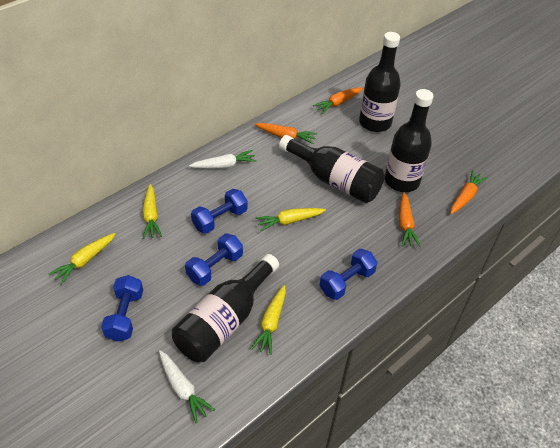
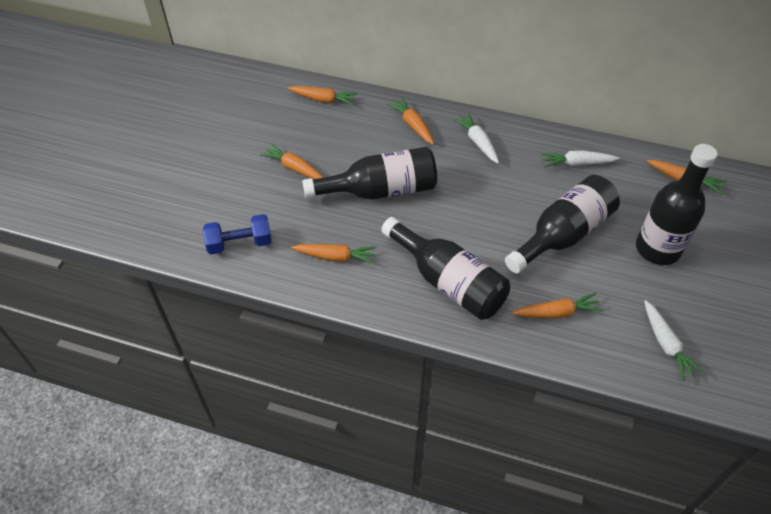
blue dumbbell: [101,275,143,342] [185,234,243,286] [191,189,248,234] [319,249,378,300] = 4 -> [203,214,272,255] = 1
orange carrot: [255,123,317,144] [313,87,363,114] [399,192,421,247] [450,170,488,214] = 4 -> [259,143,324,179] [288,86,358,106] [291,244,377,264] [387,97,434,144] [512,292,603,318] [647,160,727,195] = 6
white carrot: [159,350,215,423] [189,150,257,169] = 2 -> [452,112,499,163] [541,150,619,167] [644,300,704,381] = 3
yellow carrot: [49,233,116,285] [142,184,162,239] [251,285,286,355] [255,208,326,231] = 4 -> none = 0

